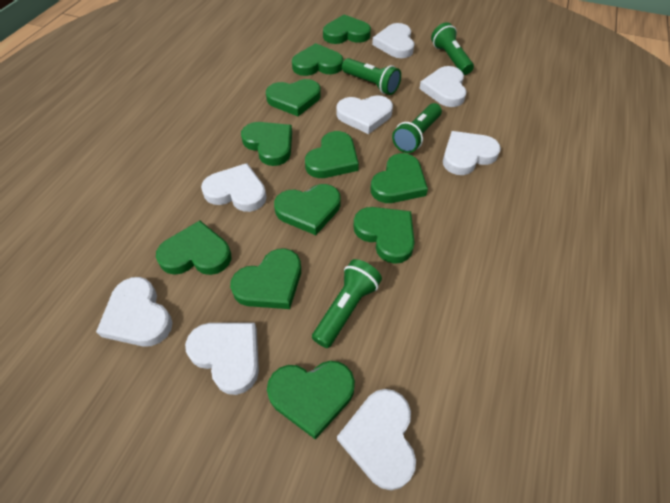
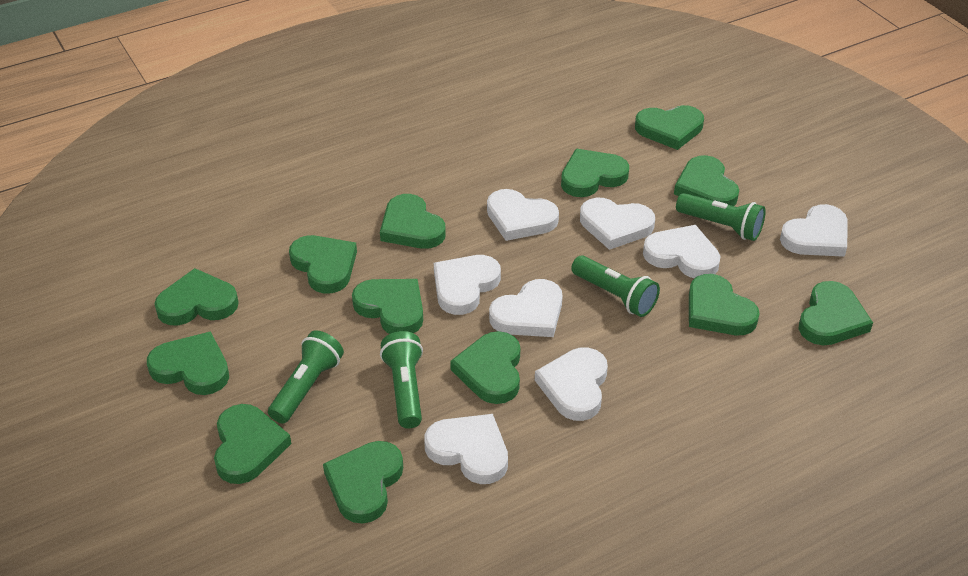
green heart: [156,221,232,275] [230,249,301,309] [241,122,292,166] [266,79,321,116] [267,361,355,440] [274,184,341,235] [292,43,343,76] [305,131,359,178] [323,15,371,44] [353,207,415,264] [370,153,428,203] = 11 -> [147,331,229,395] [154,268,239,325] [214,404,291,484] [289,235,357,294] [323,441,403,524] [352,279,423,334] [380,194,446,249] [450,331,520,404] [561,149,629,197] [635,105,704,150] [674,155,739,206] [689,274,760,335] [798,281,873,345] = 13

